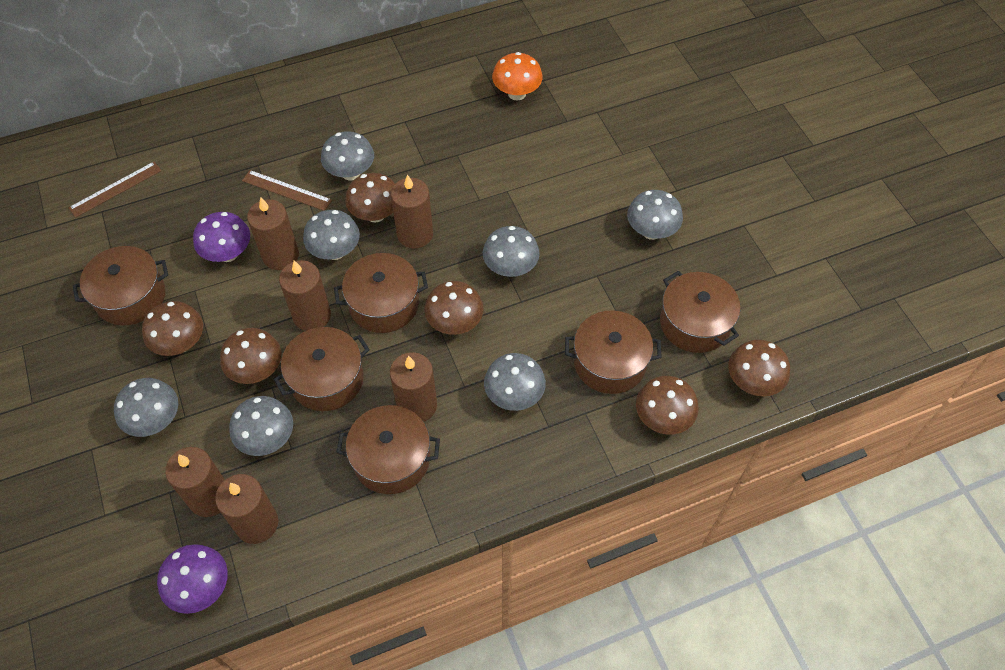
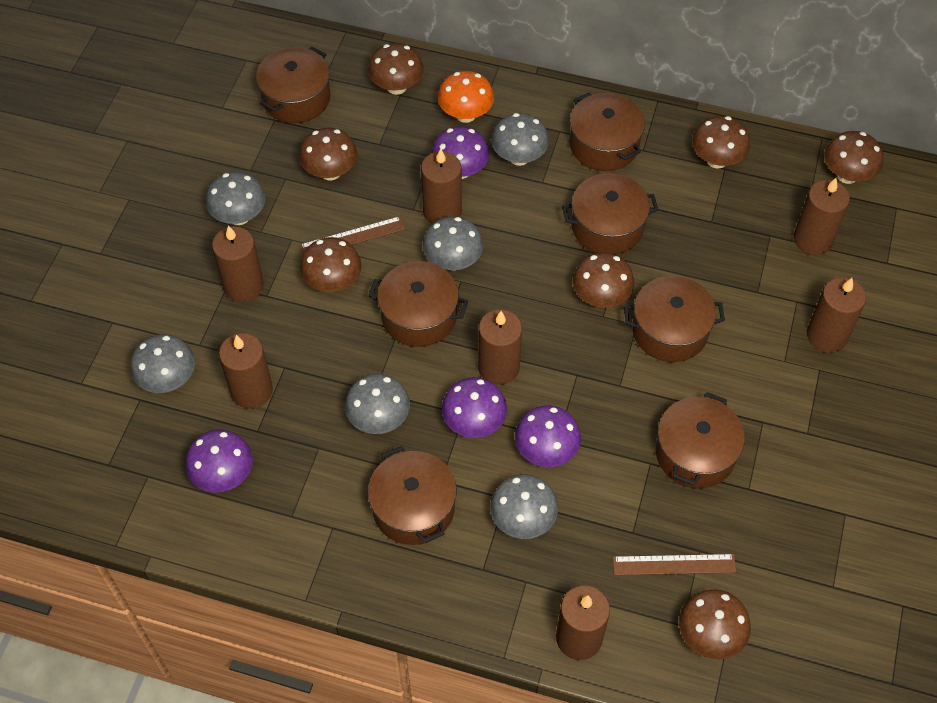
brown candle: [165,447,225,517] [215,474,278,544] [247,197,299,270] [279,260,331,331] [390,352,437,422] [391,174,433,248] = 6 -> [212,225,264,302] [219,333,273,409] [421,149,462,224] [478,309,522,385] [556,585,610,660] [794,178,850,255] [807,277,866,353] = 7
brown mushroom: [142,301,203,356] [220,328,281,384] [345,173,395,223] [424,281,484,335] [636,376,699,435] [728,339,790,397] = 6 -> [299,128,357,180] [300,237,361,292] [368,43,424,95] [573,252,634,308] [679,589,751,660] [692,116,750,169] [824,131,883,184] = 7
brown pot: [73,246,168,326] [274,327,370,411] [334,253,428,333] [336,405,440,494] [565,310,662,394] [660,271,740,353] = 6 -> [256,47,330,123] [368,261,468,347] [368,446,457,545] [562,173,659,255] [570,92,645,171] [624,276,725,362] [656,392,745,488] = 7
grey mushroom: [114,378,178,437] [229,396,293,456] [303,210,360,260] [321,131,374,180] [483,226,540,277] [484,353,546,411] [627,190,683,240] = 7 -> [131,334,195,393] [206,172,266,225] [345,374,410,434] [423,216,483,270] [490,474,558,539] [491,113,549,166] = 6
purple mushroom: [157,544,228,614] [193,212,250,262] = 2 -> [186,430,253,492] [431,126,489,179] [442,377,507,438] [515,405,581,467] = 4

